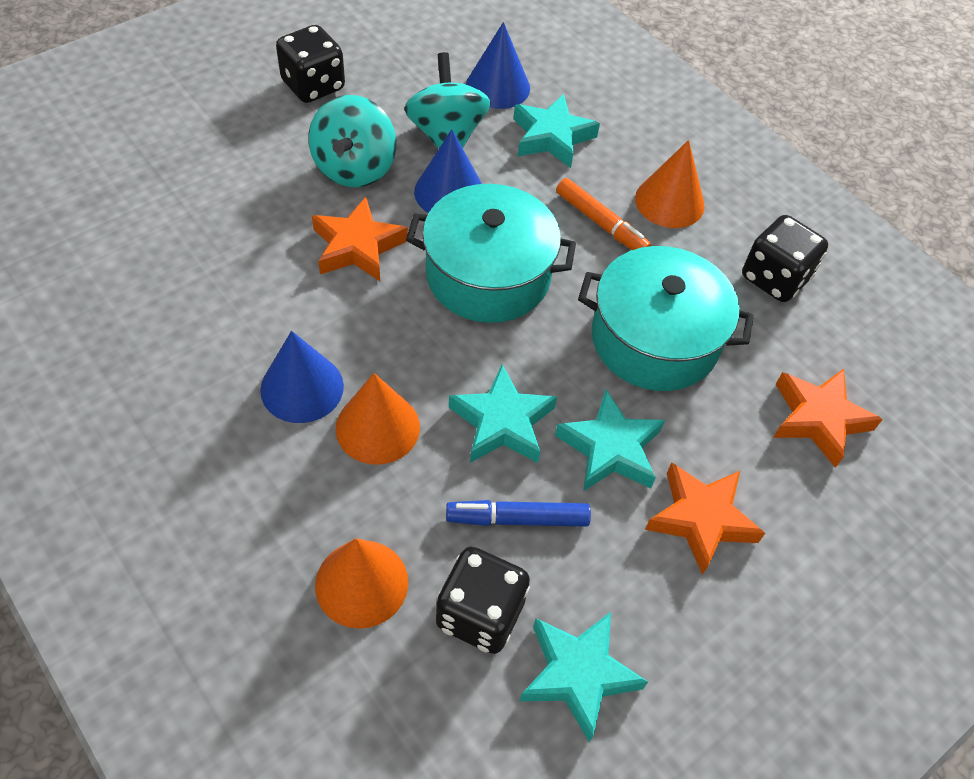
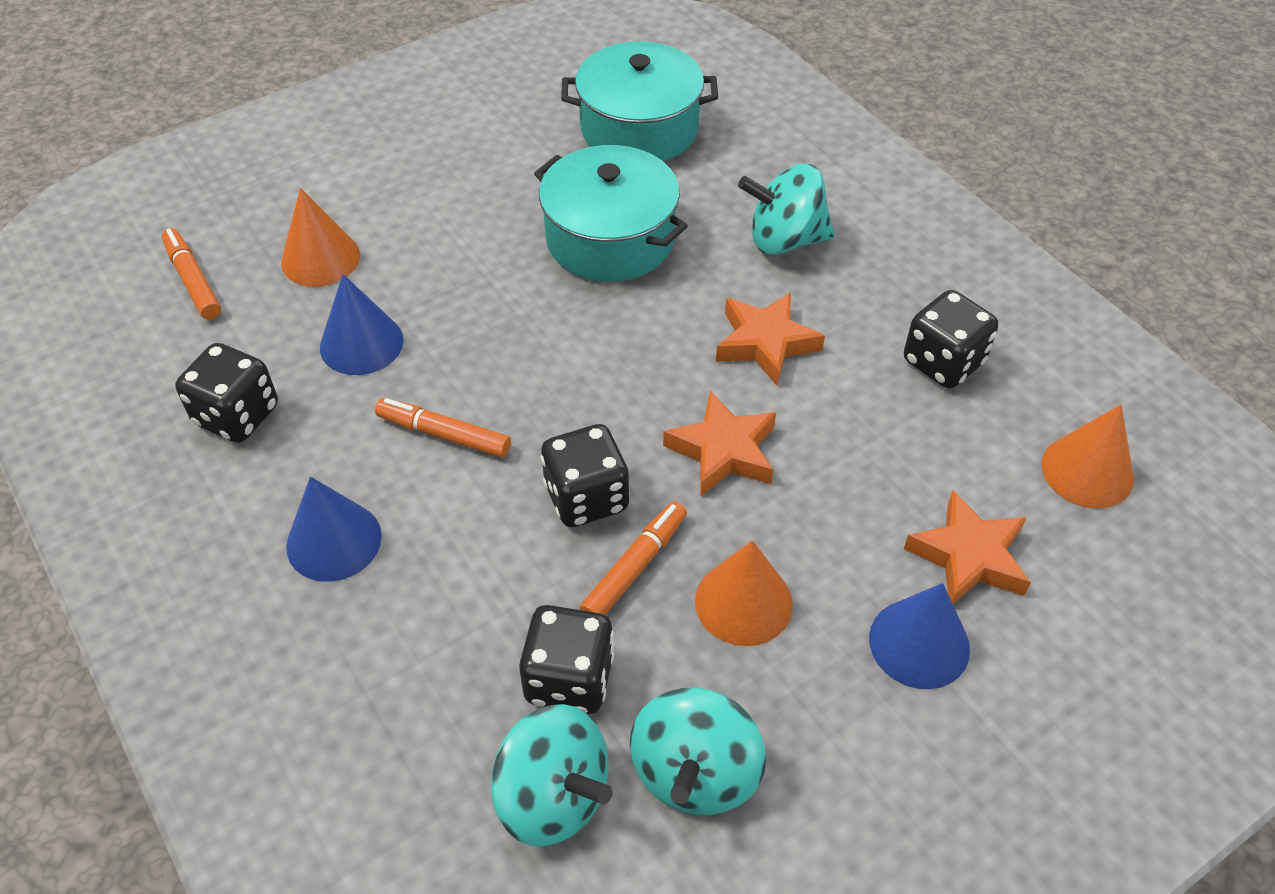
black dice: [276,25,345,103] [436,547,530,654] [742,215,828,302] = 3 -> [175,343,278,443] [519,605,614,714] [540,424,630,527] [904,290,998,389] = 4
blue marker: [446,500,591,527] = 1 -> none = 0
orange marker: [556,178,652,250] = 1 -> [162,228,221,319] [375,398,511,458] [580,501,687,615] = 3
turquoise spinning top: [308,95,396,187] [404,52,491,149] = 2 -> [491,704,613,847] [630,687,766,815] [738,164,835,255] = 3
turquoise star: [449,364,557,463] [513,94,600,168] [520,612,648,742] [555,390,665,491] = 4 -> none = 0

